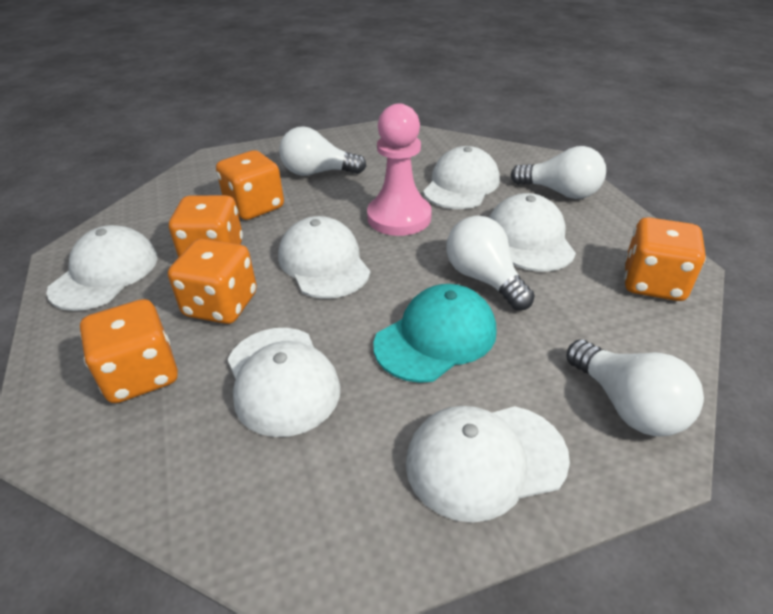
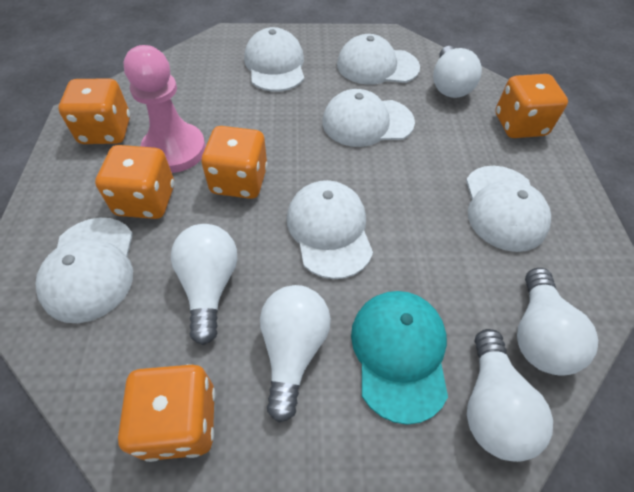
white light bulb: [279,126,366,176] [446,216,535,310] [511,146,606,199] [566,339,704,436] = 4 -> [171,224,237,345] [260,285,331,423] [433,46,482,98] [467,329,553,462] [517,268,598,375] = 5

